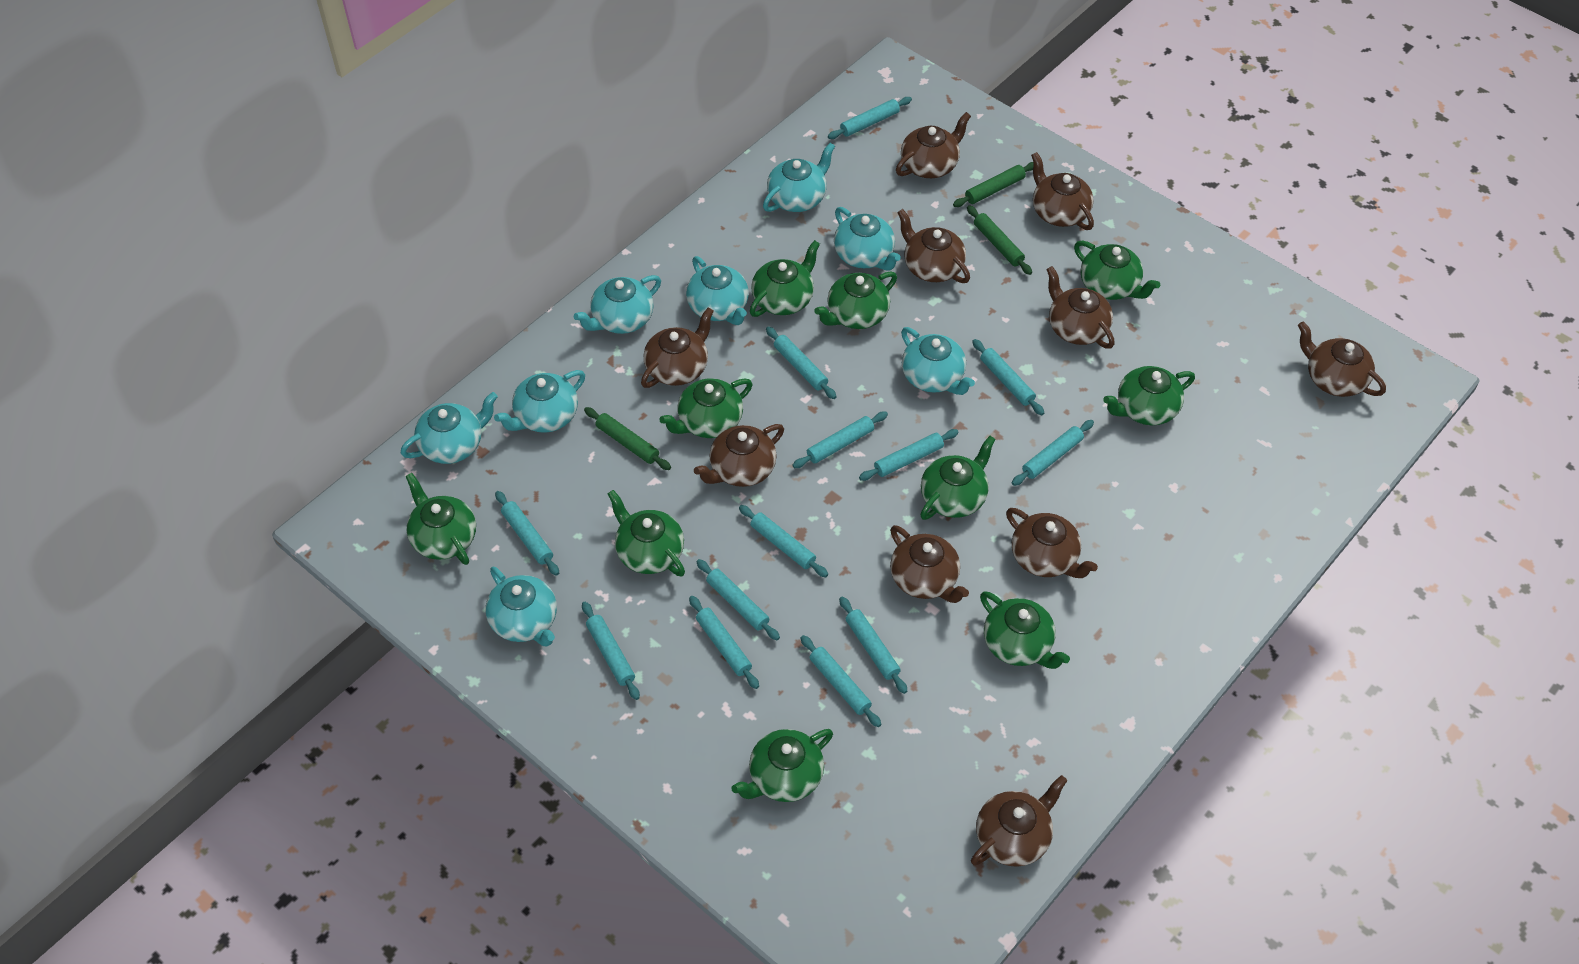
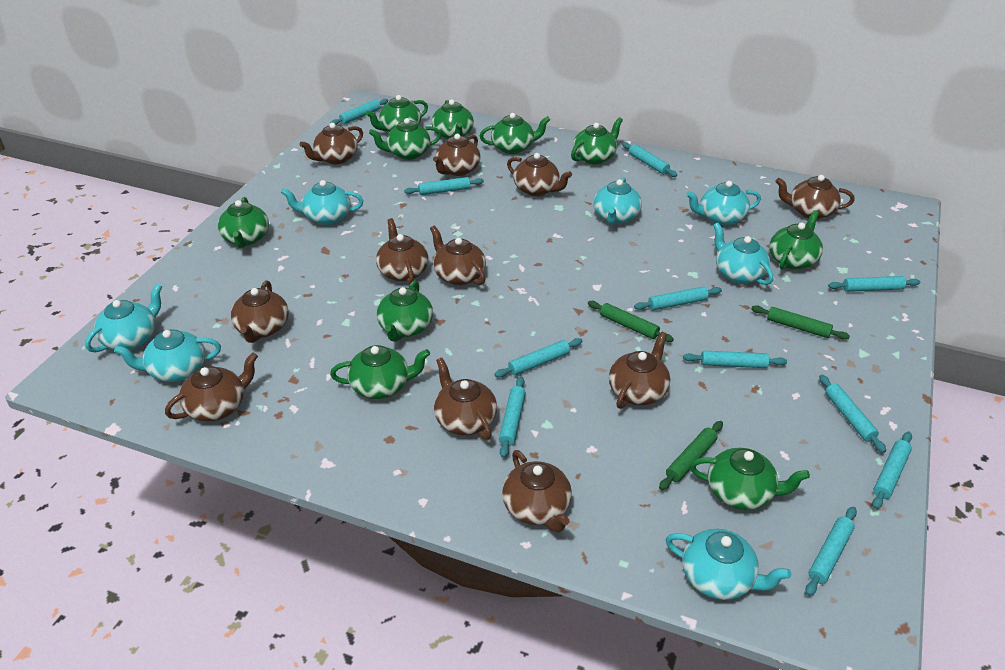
brown teapot: [641,307,714,388] [694,424,784,487] [890,525,969,603] [896,112,971,178] [897,209,970,283] [971,775,1068,867] [1006,508,1098,578] [1031,152,1094,230] [1046,266,1115,349] [1298,321,1386,397] = 10 -> [165,352,258,422] [231,280,289,343] [299,123,363,164] [376,218,429,284] [430,226,486,285] [433,134,480,176] [434,358,497,440] [502,450,572,533] [507,153,572,196] [609,332,670,409] [775,175,855,219] = 11
turquoise rolling pin: [495,491,559,576] [582,602,640,700] [689,596,759,689] [697,559,780,640] [739,505,828,577] [766,327,837,399] [792,411,888,468] [801,635,881,727] [828,97,912,139] [839,596,907,694] [859,429,959,481] [972,339,1044,415] [1012,420,1094,486] = 13 -> [331,99,388,125] [404,177,484,195] [494,338,583,378] [499,377,526,458] [622,142,677,177] [634,286,722,310] [683,351,787,368] [805,506,857,596] [819,375,886,453] [828,276,920,292] [872,432,912,509] = 11
turquoise teapot: [401,392,498,464] [486,567,557,647] [494,370,585,433] [574,275,661,334] [686,256,749,325] [763,143,835,212] [834,207,901,271] [901,327,975,395] = 8 -> [85,284,162,352] [114,329,221,382] [281,180,363,225] [593,177,642,225] [666,529,791,600] [686,181,761,226] [713,223,773,285] = 7

